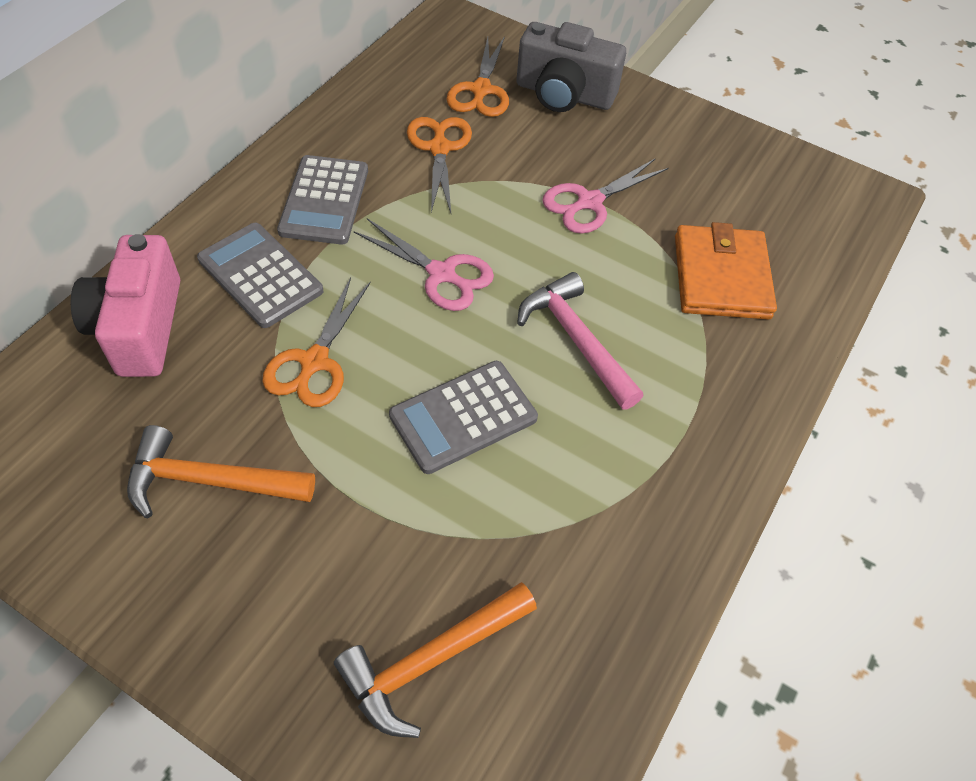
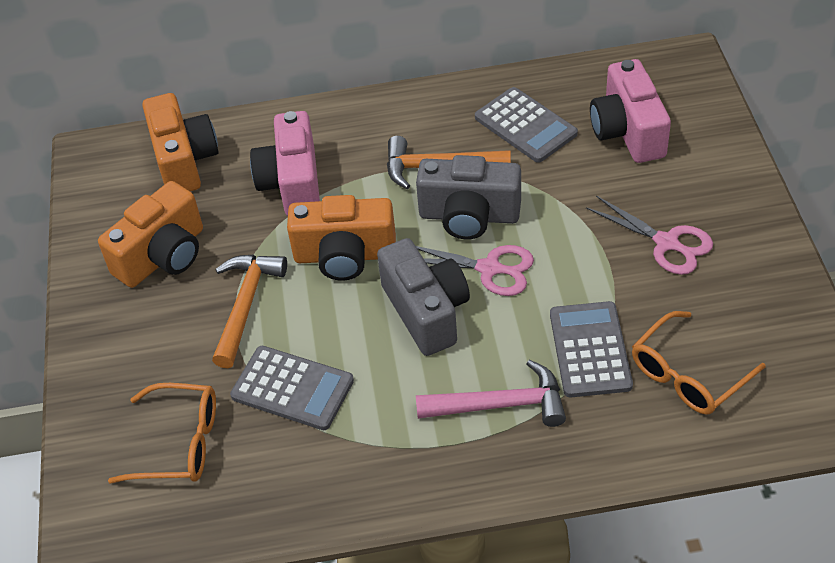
grey camera: [516,22,626,112] = 1 -> [377,238,470,356] [416,155,521,240] = 2
orange camera: none = 0 -> [98,181,203,288] [143,93,218,192] [287,195,396,281] = 3
orange glasses: none = 0 -> [108,383,216,484] [632,311,766,415] = 2
orange scissors: [262,277,371,407] [407,117,472,213] [446,36,509,117] = 3 -> none = 0
orange wallet: [675,222,777,319] = 1 -> none = 0
pink camera: [71,234,180,377] = 1 -> [250,111,320,216] [590,59,671,163] = 2

